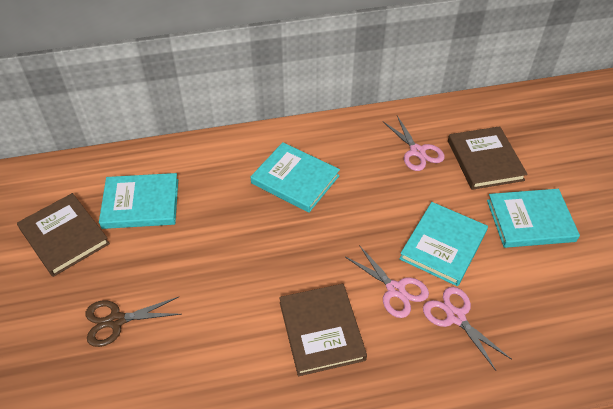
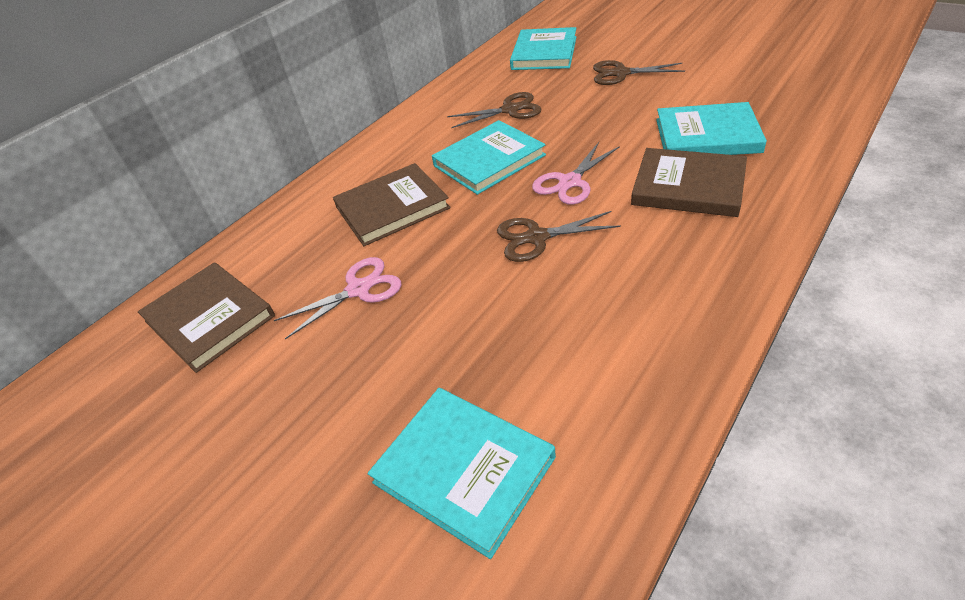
brown scissors: [85,297,181,347] = 1 -> [447,92,542,128] [497,211,621,262] [593,60,685,85] = 3
pink scissors: [345,245,429,318] [382,116,445,171] [423,287,512,371] = 3 -> [274,257,401,339] [532,142,620,205] = 2

